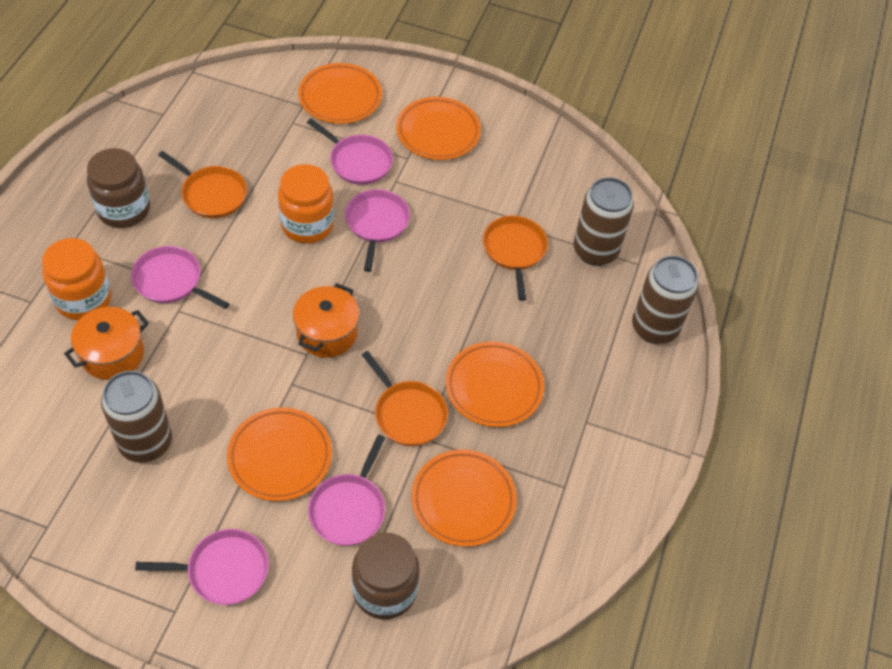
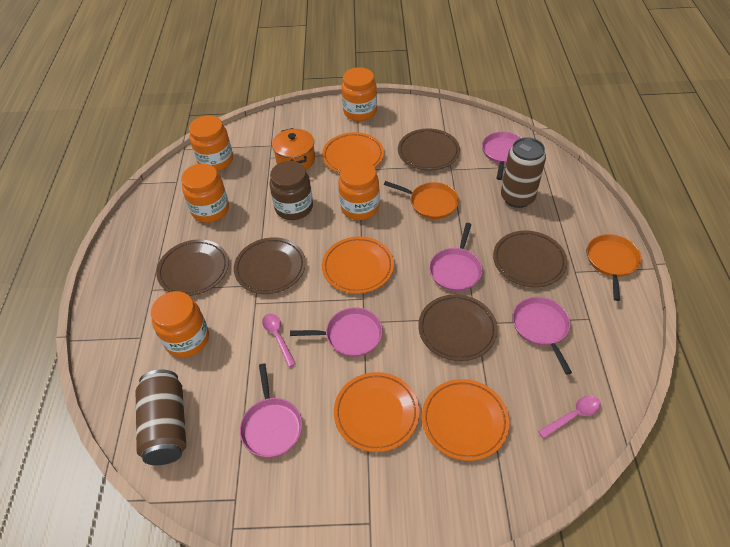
brown can: [101,371,172,463] [573,177,634,266] [632,256,699,344] = 3 -> [136,370,186,465] [501,137,546,208] = 2
brown jar: [87,148,150,228] [352,533,419,619] = 2 -> [270,161,313,220] = 1
brown plate: none = 0 -> [156,239,229,296] [234,237,306,294] [398,129,460,171] [418,294,498,361] [493,230,567,287] = 5
orange jar: [42,238,111,320] [278,164,334,244] = 2 -> [151,291,209,358] [181,164,229,223] [189,115,233,171] [338,160,380,220] [341,67,377,121] = 5
orange pan: [158,151,247,218] [362,351,448,446] [483,216,548,301] = 3 -> [384,181,459,219] [587,234,641,301] = 2
orange plate: [227,407,332,501] [298,63,382,124] [396,97,481,160] [412,450,517,547] [446,341,544,427] = 5 -> [322,132,384,173] [322,236,394,294] [334,372,419,452] [422,379,509,461] = 4
orange pot: [64,307,149,380] [293,283,359,358] = 2 -> [272,128,315,170] = 1
pink spoon: none = 0 -> [262,313,296,367] [538,396,601,439] = 2

